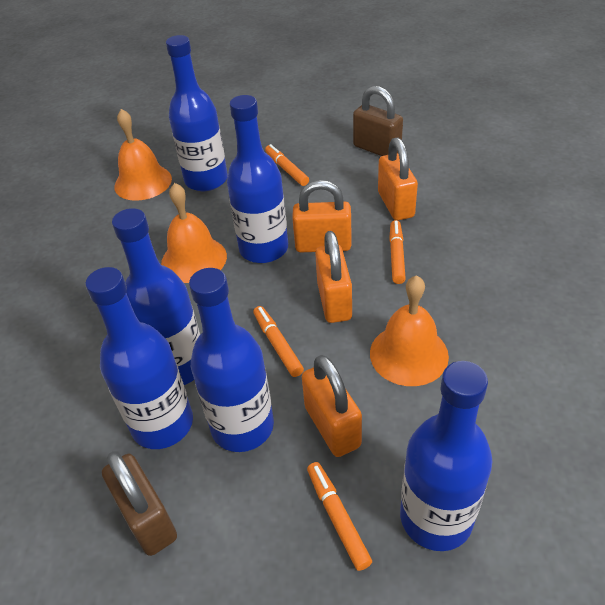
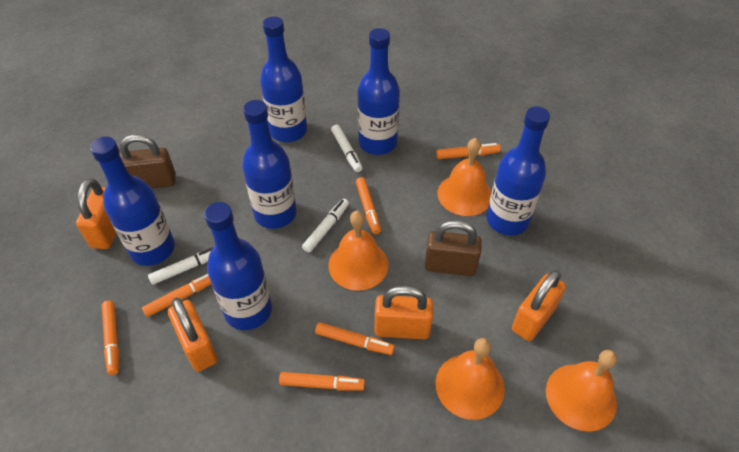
orange bell: [114,109,172,201] [161,183,227,283] [370,275,449,386] = 3 -> [328,211,388,291] [435,338,505,420] [438,138,491,216] [546,350,617,432] = 4
orange marker: [253,306,304,377] [265,144,309,186] [307,462,372,571] [389,220,406,284] = 4 -> [102,300,119,375] [142,274,211,317] [279,372,365,390] [315,322,395,355] [356,177,381,234] [436,143,501,159] = 6
white marker: none = 0 -> [148,247,213,285] [302,199,349,253] [331,125,362,172] = 3

